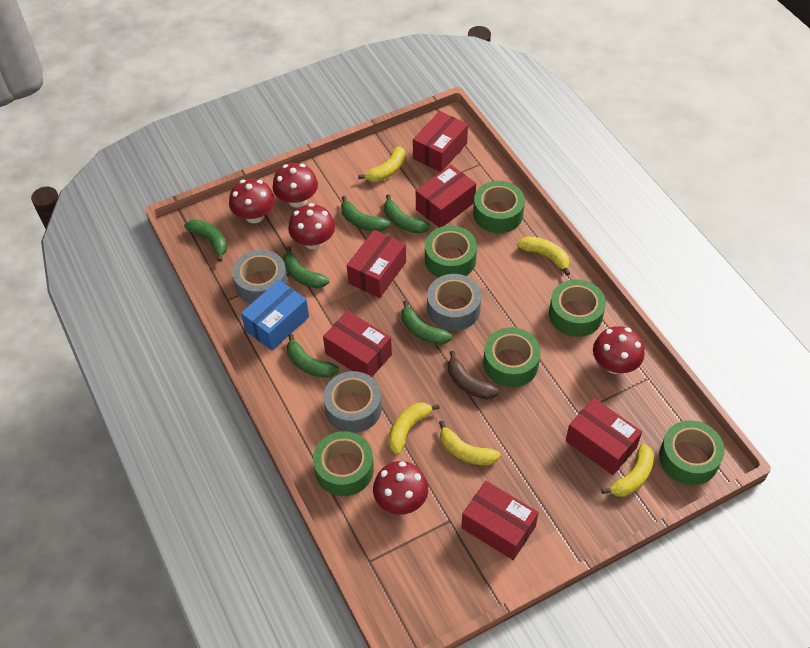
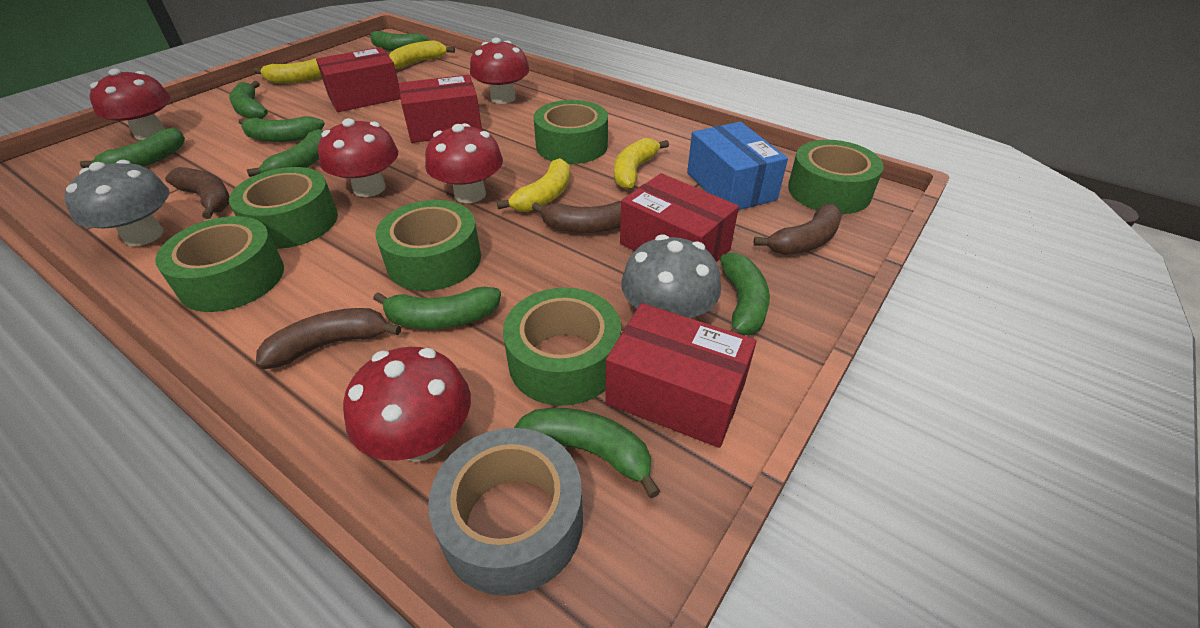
brown banana: [448,351,500,400] = 1 -> [165,167,229,219] [256,308,401,369] [532,201,621,233] [753,203,842,255] = 4
green banana: [184,219,227,262] [283,246,329,288] [287,334,339,378] [341,196,390,232] [384,194,431,234] [402,300,452,345] = 6 -> [80,128,185,168] [229,81,268,119] [239,116,325,142] [247,129,323,177] [369,31,430,51] [373,287,501,329] [514,408,660,498] [720,252,770,335] = 8
grey mushroom: none = 0 -> [65,160,169,246] [621,234,721,318] = 2
grey tape: [232,250,288,304] [323,371,382,433] [427,274,481,331] = 3 -> [428,428,583,596] = 1
red box: [323,311,392,377] [347,230,406,298] [413,111,468,172] [416,165,476,228] [461,481,539,560] [566,398,642,475] = 6 -> [316,47,401,112] [399,75,482,143] [605,303,757,448] [620,173,739,262] = 4
yellow banana: [358,146,405,182] [388,403,440,454] [439,420,501,465] [517,236,570,276] [601,444,654,497] = 5 -> [254,58,322,83] [389,40,455,69] [497,158,570,212] [614,138,669,189] = 4

